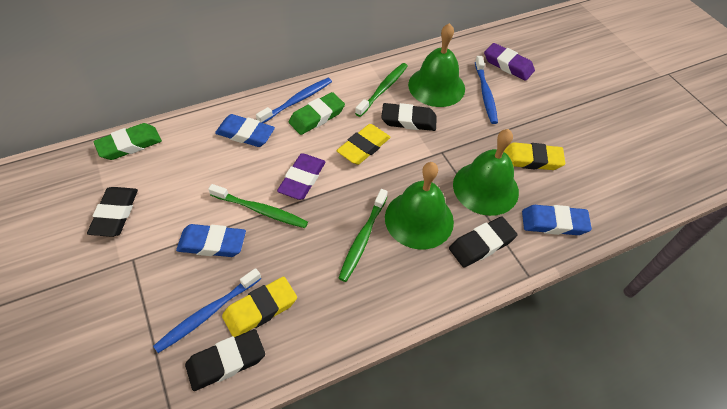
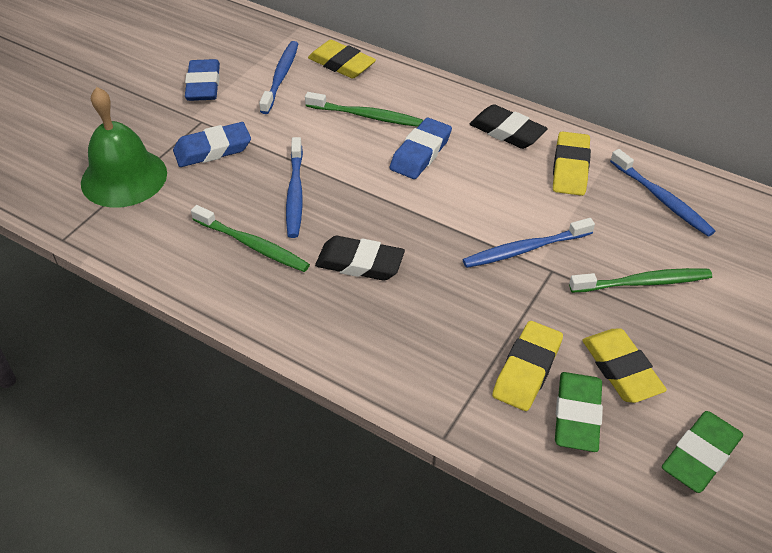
black eraser: [87,187,138,237] [185,329,265,391] [381,103,437,131] [449,216,518,267] = 4 -> [315,236,405,281] [470,104,548,149] = 2
blue toothbrush: [153,268,261,353] [256,78,332,123] [475,56,498,124] = 3 -> [259,41,298,114] [286,137,303,238] [463,218,595,268] [610,149,715,237] = 4
green bell: [385,162,454,249] [408,23,465,107] [453,129,519,216] = 3 -> [81,87,167,208] = 1
purple eraser: [277,153,325,200] [484,43,535,81] = 2 -> none = 0
yellow eraser: [222,277,297,337] [337,124,390,165] [504,142,565,170] = 3 -> [308,40,376,79] [492,321,563,411] [553,131,591,196] [582,328,667,403] = 4

